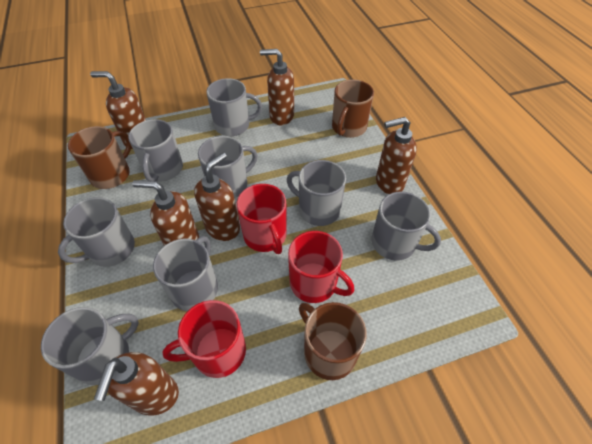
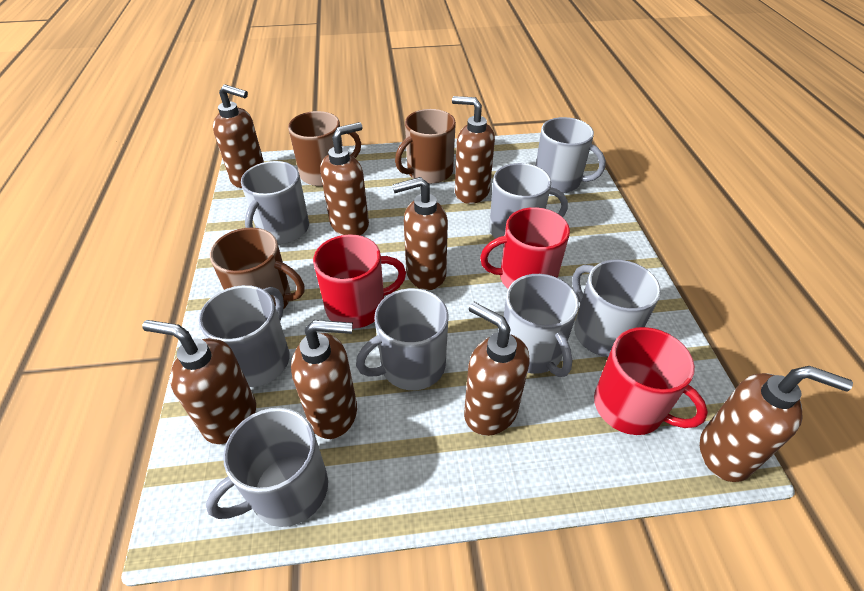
brown soap dispenser: [90,71,146,149] [94,352,179,416] [132,180,199,246] [194,152,240,241] [260,49,294,125] [376,117,417,194] = 6 -> [142,320,256,444] [213,84,264,188] [291,320,357,439] [320,122,369,235] [392,177,448,290] [452,96,495,204] [464,302,530,436] [700,366,853,482] = 8

